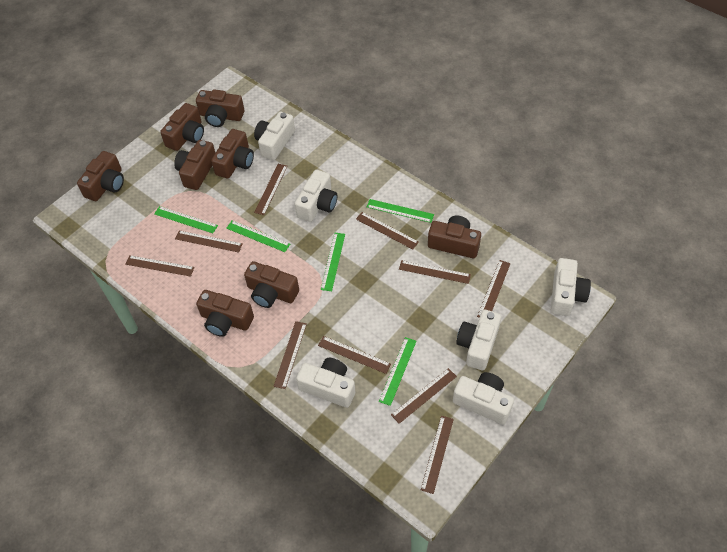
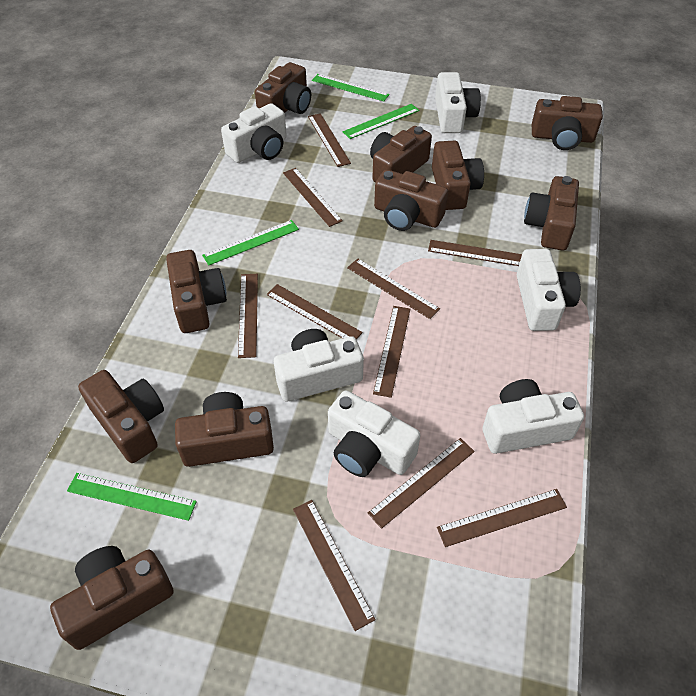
brown camera: [77,151,124,201] [160,103,204,151] [174,140,215,190] [196,89,245,127] [196,290,254,337] [211,129,254,179] [244,261,299,308] [428,216,481,258] = 8 -> [50,546,174,650] [78,370,164,463] [166,250,227,333] [175,392,274,467] [255,62,311,114] [370,126,432,183] [374,169,448,231] [432,140,484,210] [524,176,579,251] [532,96,603,150] = 10
green ruler: [154,206,218,233] [226,220,290,252] [321,233,345,291] [367,199,434,223] [379,337,417,406] = 5 -> [67,473,197,521] [202,220,299,265] [312,74,390,102] [343,104,419,139] = 4

